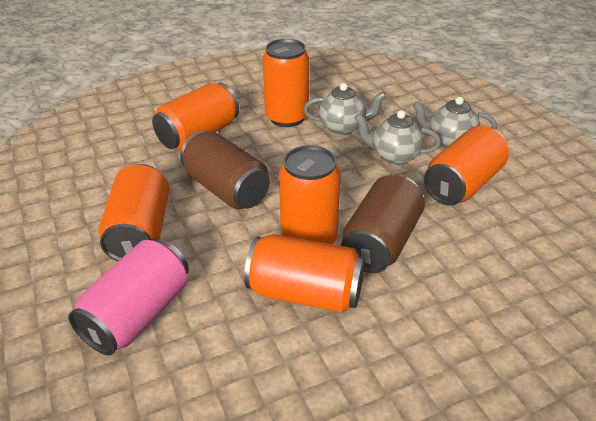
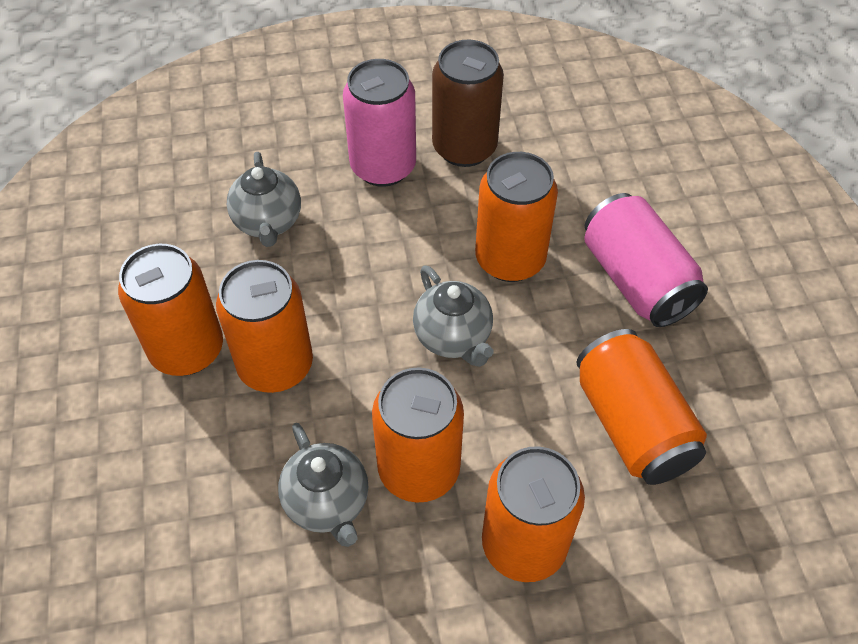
brown can: [180,131,270,209] [341,175,425,273] = 2 -> [432,40,504,167] = 1
pink can: [68,239,189,356] = 1 -> [343,59,416,187] [584,193,708,327] = 2

